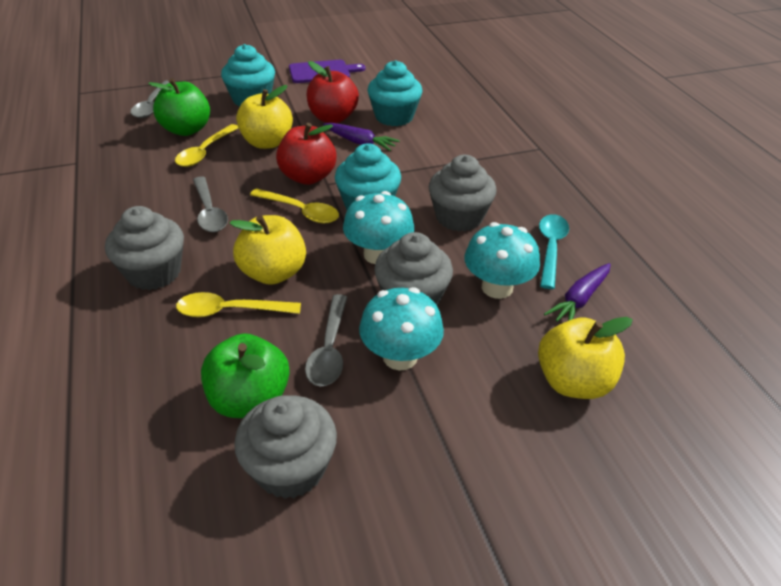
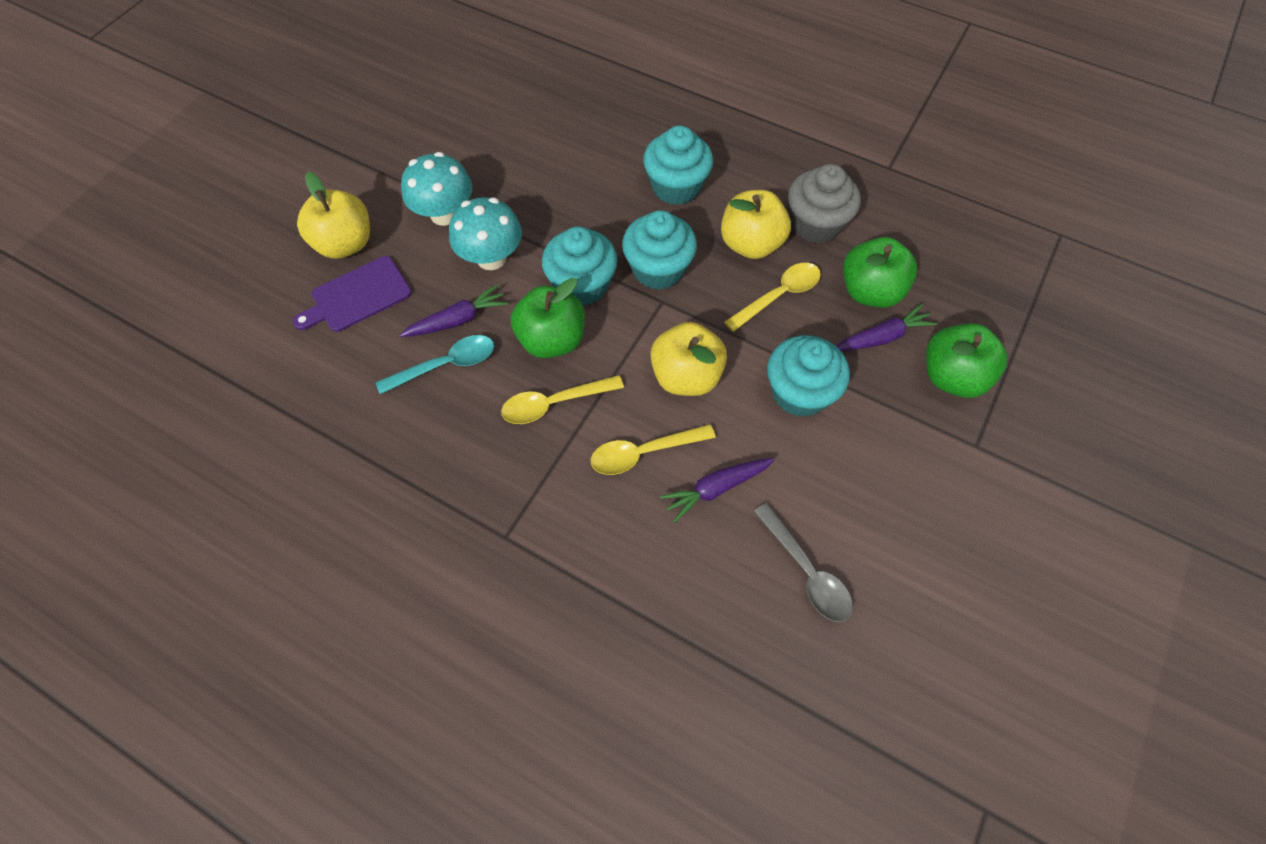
green apple: [148,78,210,136] [201,333,290,418] = 2 -> [511,278,585,358] [843,237,918,308] [926,323,1008,398] = 3
grey cupcake: [105,206,184,290] [234,395,337,499] [374,232,453,306] [429,155,497,231] = 4 -> [788,164,861,243] = 1
grey spoon: [131,80,169,118] [193,176,228,232] [305,294,347,386] = 3 -> [754,503,853,622] = 1
purple carrot: [323,123,400,151] [544,263,611,322] = 2 -> [400,284,508,337] [660,458,775,523] [836,303,938,351] = 3
red apple: [276,123,337,185] [307,61,359,123] = 2 -> none = 0
turquoise cupcake: [221,44,275,106] [335,143,401,210] [367,60,422,126] = 3 -> [542,227,618,306] [622,210,697,290] [643,126,713,205] [767,335,850,417] = 4
turquoise mushroom: [343,191,414,264] [359,287,444,370] [464,222,540,299] = 3 -> [401,152,472,226] [449,197,522,270] = 2

